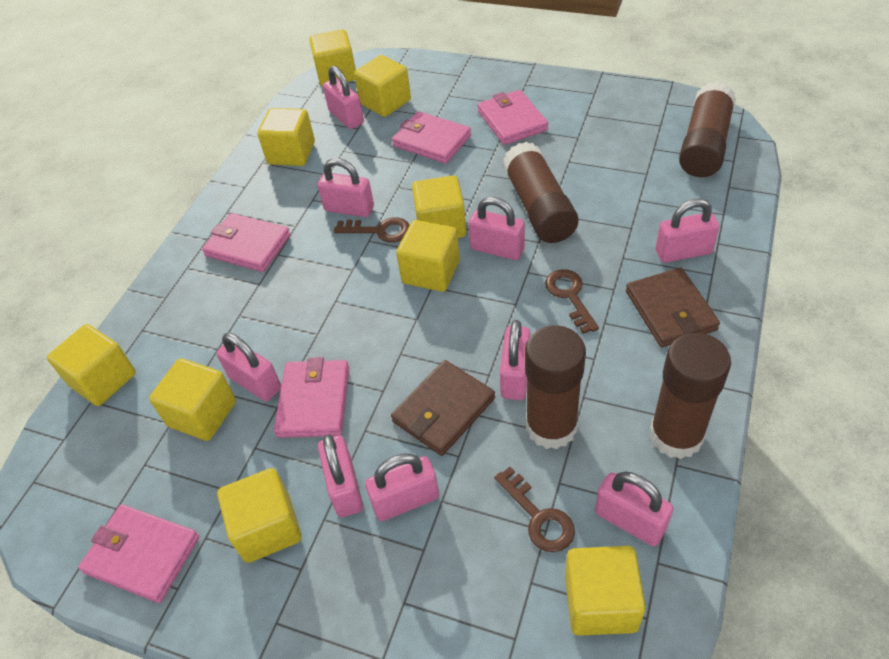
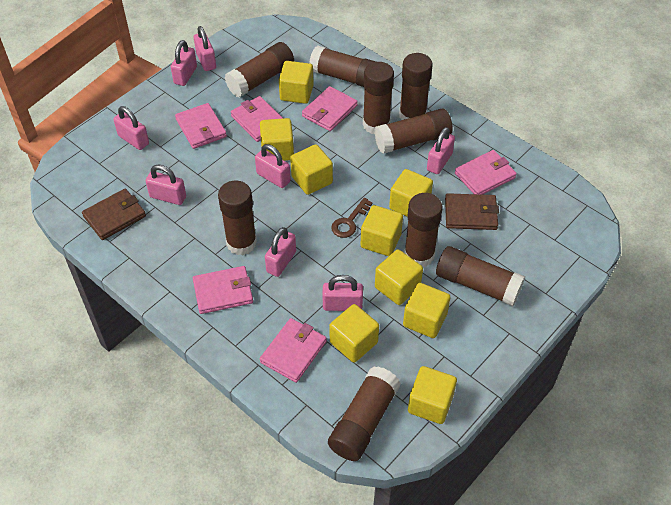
brown glue stick: [502,142,579,243] [525,325,586,449] [650,333,731,459] [679,81,736,177] = 4 -> [218,181,257,255] [225,42,294,98] [309,45,376,87] [328,366,401,461] [363,62,394,134] [374,108,453,154] [399,53,433,120] [404,193,443,267] [436,246,525,306] = 9
brown key: [334,217,409,243] [494,467,575,552] [545,269,599,334] = 3 -> [331,198,373,238] = 1
pink padlock: [216,333,281,401] [318,158,374,217] [318,434,363,517] [323,66,364,129] [365,453,439,521] [468,197,525,260] [500,320,531,400] [595,472,673,546] [656,199,719,263] = 9 -> [113,106,149,150] [146,165,186,205] [171,40,197,86] [194,26,216,71] [255,144,291,188] [265,227,296,277] [323,275,363,311] [427,127,455,174] = 8
pink wallet: [79,504,199,603] [202,213,291,272] [274,357,349,438] [392,111,471,164] [477,90,549,145] = 5 -> [175,103,227,149] [193,266,253,314] [231,96,283,142] [260,318,327,383] [302,86,358,131] [455,150,517,195] = 6

